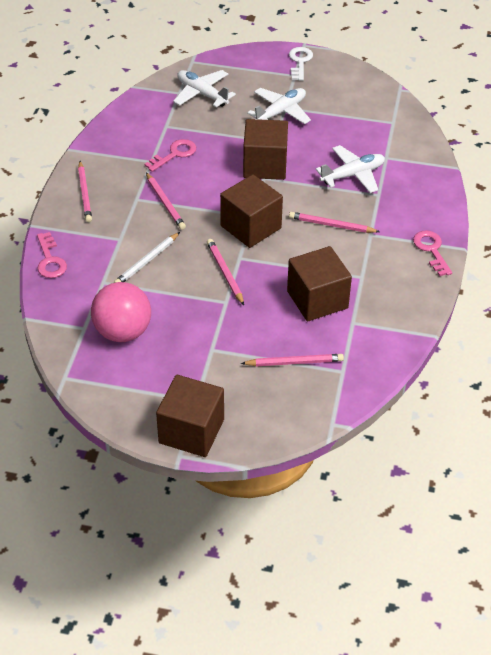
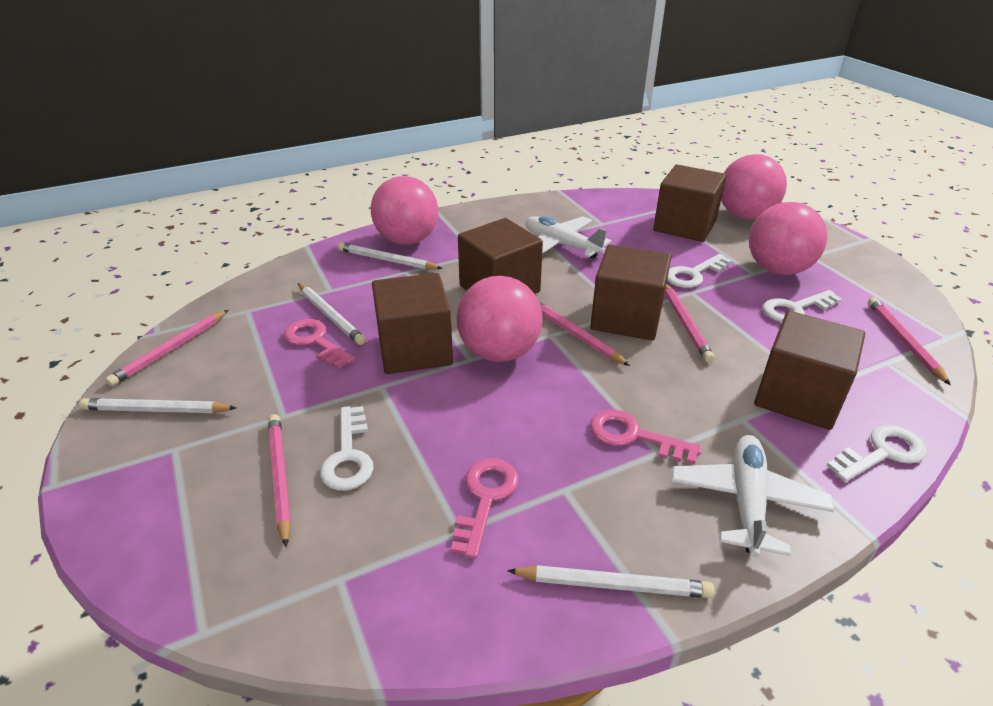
brown cube: [156,375,224,457] [220,174,283,248] [243,119,288,180] [287,246,352,322] = 4 -> [372,273,453,374] [458,218,543,294] [590,245,671,340] [653,165,726,242] [754,311,865,430] = 5
pink ball: [91,282,151,342] = 1 -> [371,176,438,245] [456,276,543,362] [721,154,787,219] [749,202,828,275] = 4
white key: [289,47,313,81] = 1 -> [320,406,374,491] [667,254,732,288] [763,290,842,322] [826,425,927,482] = 4
white pencil: [114,232,180,283] = 1 -> [79,398,236,413] [298,283,366,345] [338,242,443,269] [507,565,714,598] = 4
white plane: [173,70,236,107] [247,88,311,124] [316,145,385,193] = 3 -> [525,216,611,259] [672,435,834,557] = 2

